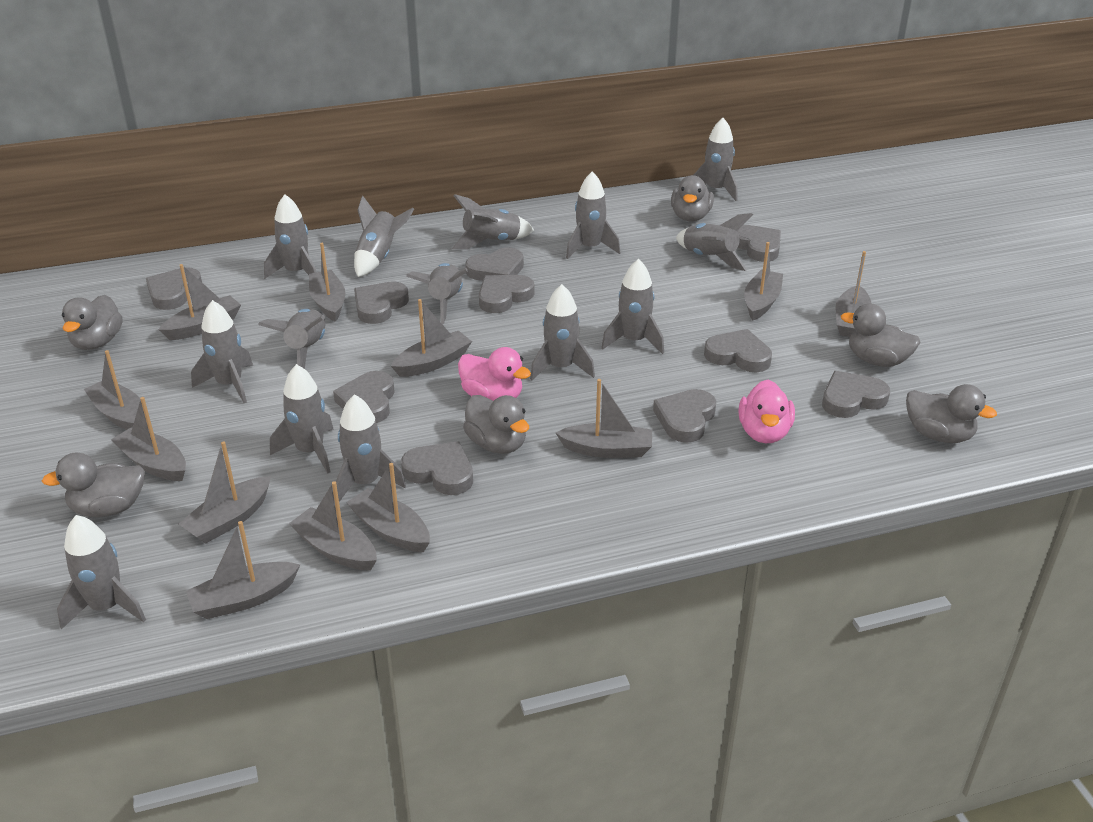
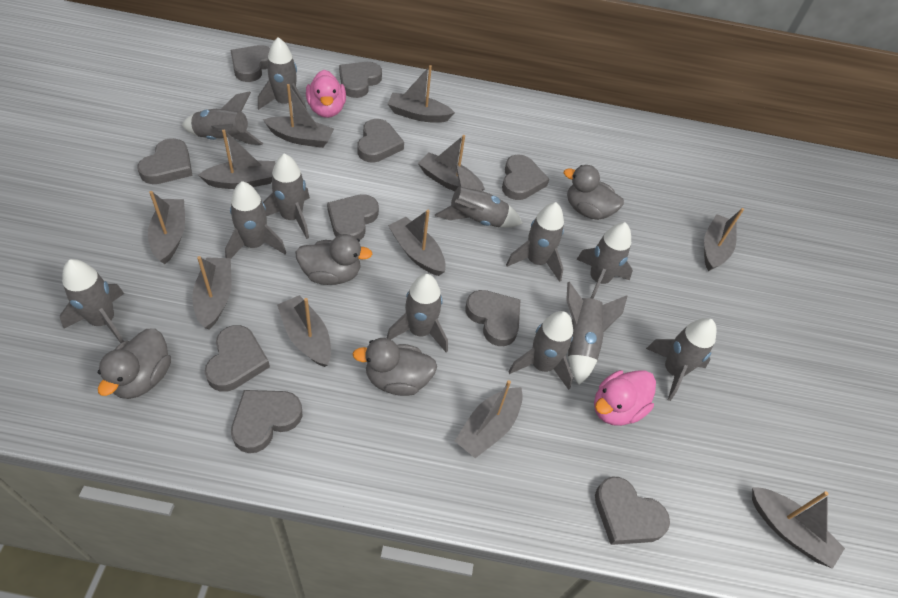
grey boat: [84,350,141,430] [111,397,186,481] [158,264,241,340] [179,441,271,544] [186,521,300,619] [289,481,377,570] [309,243,345,322] [346,463,430,552] [391,299,472,377] [556,379,652,458] [744,242,783,321] [836,251,872,337] = 12 -> [148,191,185,264] [192,256,232,330] [198,130,275,189] [263,84,334,148] [277,295,331,367] [388,65,455,123] [388,210,446,276] [418,135,485,191] [455,380,523,458] [704,208,744,271] [752,487,845,569] = 11
grey duck: [42,452,145,517] [62,295,123,350] [463,395,529,454] [671,175,714,221] [841,303,920,367] [906,384,997,443] = 6 -> [98,328,171,399] [295,234,372,285] [353,338,437,396] [564,165,624,220] = 4
grey rocket: [57,515,146,630] [191,300,253,403] [258,309,325,368] [264,194,316,279] [270,364,334,474] [336,394,406,502] [354,196,414,277] [406,263,468,324] [452,194,534,249] [530,284,595,381] [566,172,620,259] [601,259,664,354] [676,213,753,271] [694,118,738,201] = 14 -> [60,259,124,343] [182,91,263,145] [225,181,286,258] [258,37,307,110] [263,153,310,239] [387,274,448,352] [435,165,523,227] [506,202,564,282] [508,311,573,390] [566,282,627,385] [576,222,633,299] [646,318,717,401] = 12

